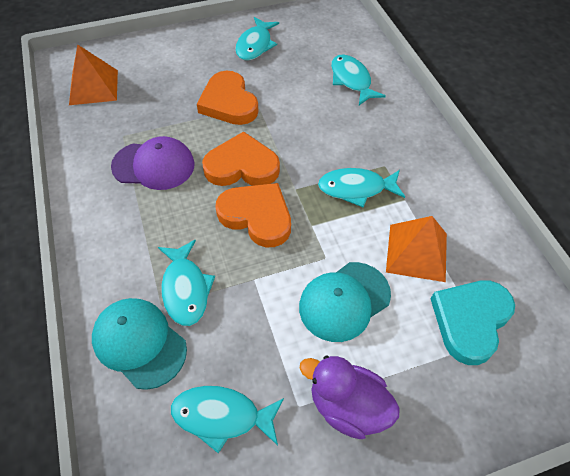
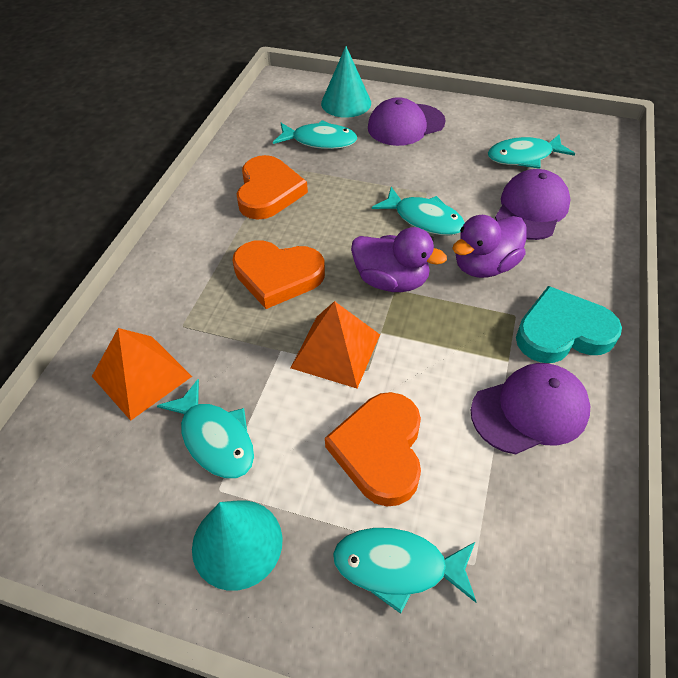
purple cap: [111,136,195,190] = 1 -> [368,97,446,146] [471,363,590,455] [495,169,571,240] = 3
purple duck: [300,356,400,439] = 1 -> [351,227,447,292] [452,215,527,278] = 2
turquoise cap: [92,298,187,390] [299,262,391,342] = 2 -> none = 0
turquoise cone: none = 0 -> [192,501,283,591] [321,46,371,118] = 2

